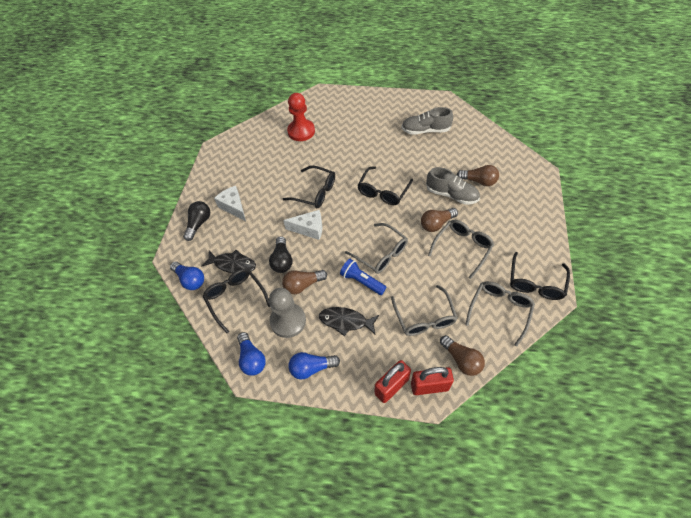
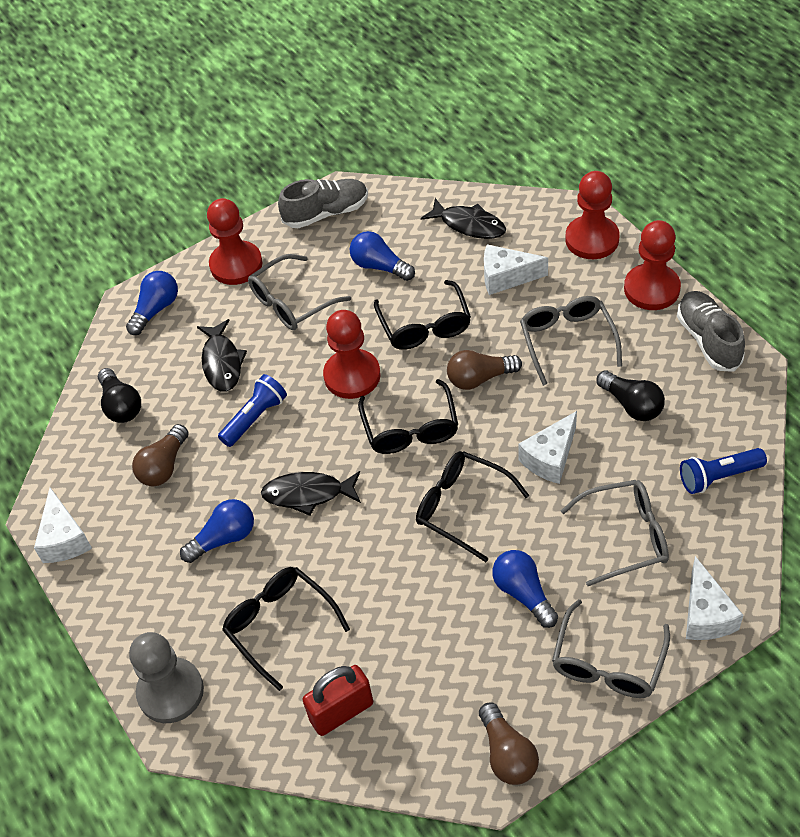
black fish: [201,250,256,273] [319,307,379,336] = 2 -> [197,319,247,392] [261,471,361,516] [421,198,506,239] = 3
blue flashlight: [340,259,386,295] = 1 -> [218,374,287,447] [680,448,767,494] = 2
blue light bulb: [170,261,204,290] [237,332,266,376] [289,352,340,379] = 3 -> [126,271,178,335] [180,499,254,563] [350,231,415,281] [492,550,558,628] = 4
brown light bulb: [282,270,327,294] [421,208,458,232] [440,335,485,376] [456,165,499,186] = 4 -> [132,424,189,486] [447,350,522,390] [479,703,539,785] = 3
red padlock: [374,360,411,403] [411,367,454,395] = 2 -> [302,665,373,736] = 1
red pawn: [287,93,315,141] = 1 -> [207,198,263,285] [323,310,381,399] [565,171,620,259] [624,220,681,310] = 4
white cheese: [214,186,246,221] [283,210,322,240] = 2 -> [34,487,92,563] [484,244,548,295] [518,411,577,484] [686,556,743,640] = 4

